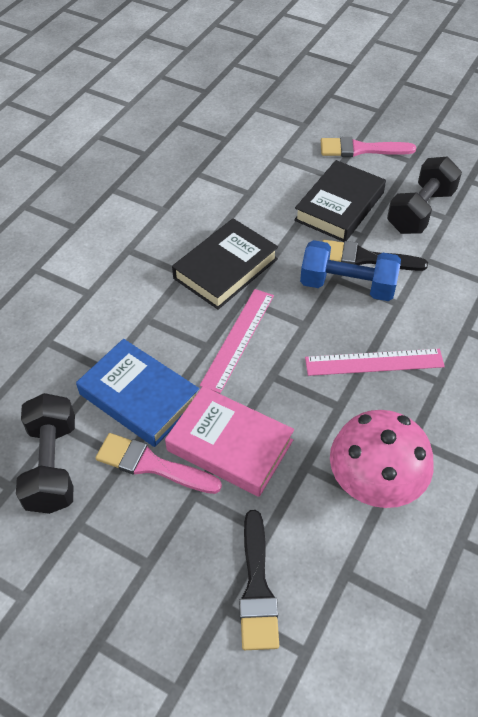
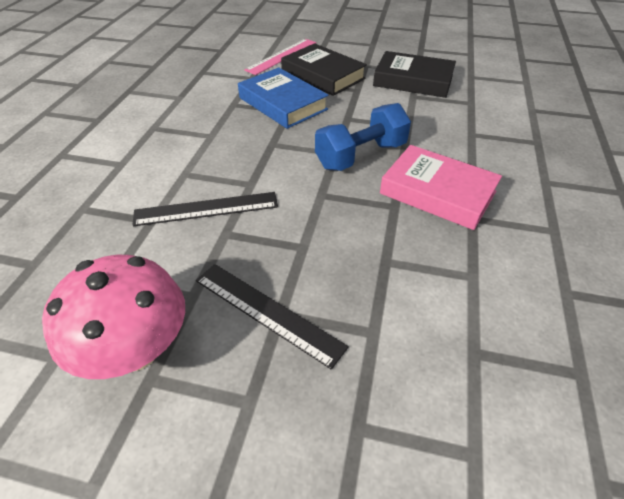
black brush: [239,510,279,650] [322,240,428,271] = 2 -> none = 0
black dumbbell: [16,393,75,514] [387,157,462,234] = 2 -> none = 0
black ruler: none = 0 -> [132,192,278,226] [196,264,349,370] = 2
pink brush: [95,433,222,494] [321,137,416,157] = 2 -> none = 0
pink ruler: [200,289,274,393] [305,349,445,376] = 2 -> [244,39,316,75] = 1

